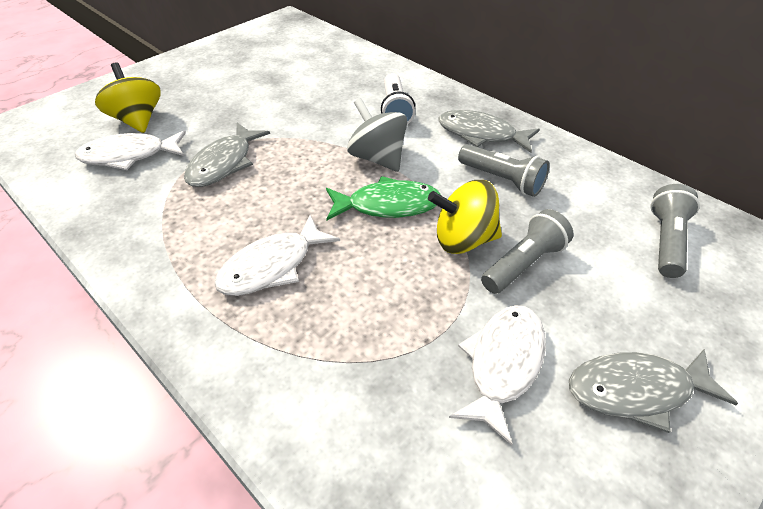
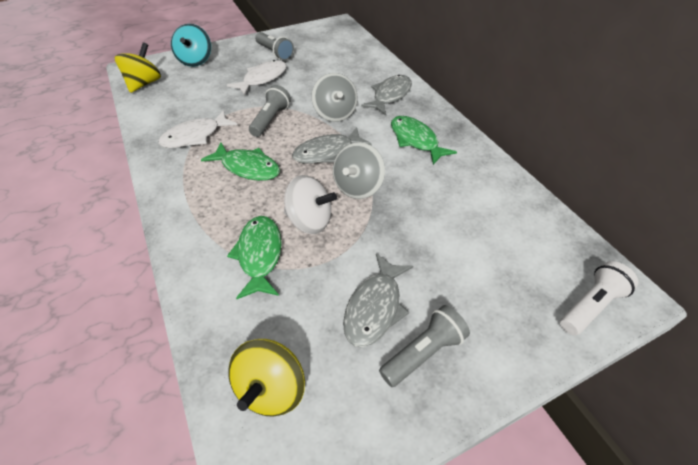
green fish: [326,176,442,220] = 1 -> [201,142,280,181] [227,216,282,299] [391,116,457,165] = 3
grey spinning top: [347,98,407,172] = 1 -> [312,73,358,122] [333,142,385,199] = 2
turquoise spinning top: none = 0 -> [171,24,211,67] = 1
white fish: [75,130,186,170] [214,215,340,296] [449,305,546,446] = 3 -> [158,110,237,148] [227,60,286,95] = 2
white spinning top: none = 0 -> [284,175,337,234] = 1

